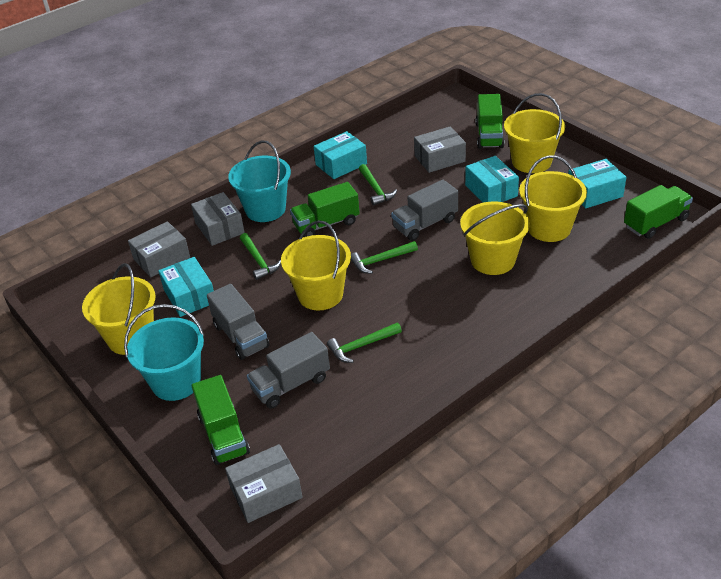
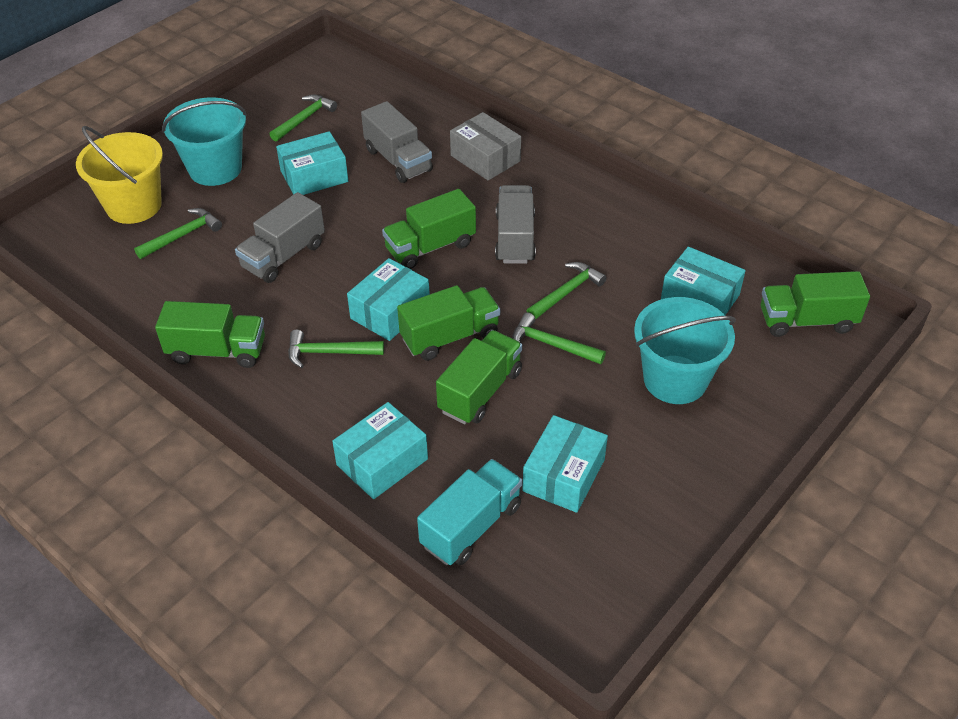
green hammer: [240,233,281,280] [327,323,402,363] [351,241,418,274] [359,164,397,205] = 4 -> [134,208,222,259] [269,95,337,141] [288,330,384,368] [512,312,606,364] [527,262,607,319] = 5
green truck: [192,375,250,465] [290,182,360,237] [476,94,505,149] [624,185,693,239] = 4 -> [155,301,265,368] [382,189,476,269] [397,285,500,361] [436,330,522,424] [761,271,870,337] = 5
grey box: [128,221,190,277] [191,192,245,246] [225,444,303,523] [414,126,466,173] = 4 -> [450,112,521,181] = 1
turquoise box: [158,257,214,317] [314,131,367,179] [465,156,519,203] [568,159,626,208] = 4 -> [276,131,348,195] [332,402,428,499] [347,258,430,341] [522,415,608,513] [661,247,746,315] = 5
turquoise truck: none = 0 -> [417,459,522,565] = 1
yellow bucket: [82,263,156,355] [281,220,351,311] [460,202,530,275] [504,93,565,173] [519,155,587,242] = 5 -> [76,126,163,224] = 1

